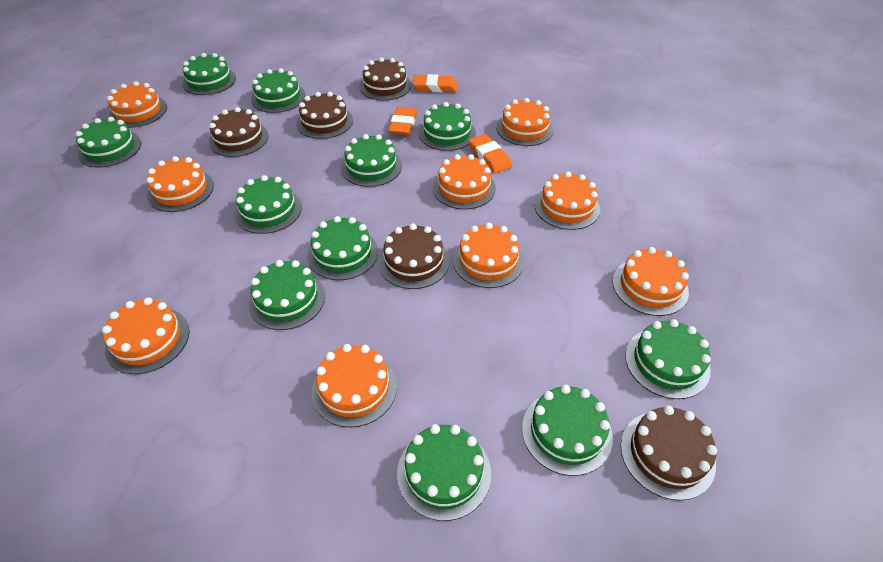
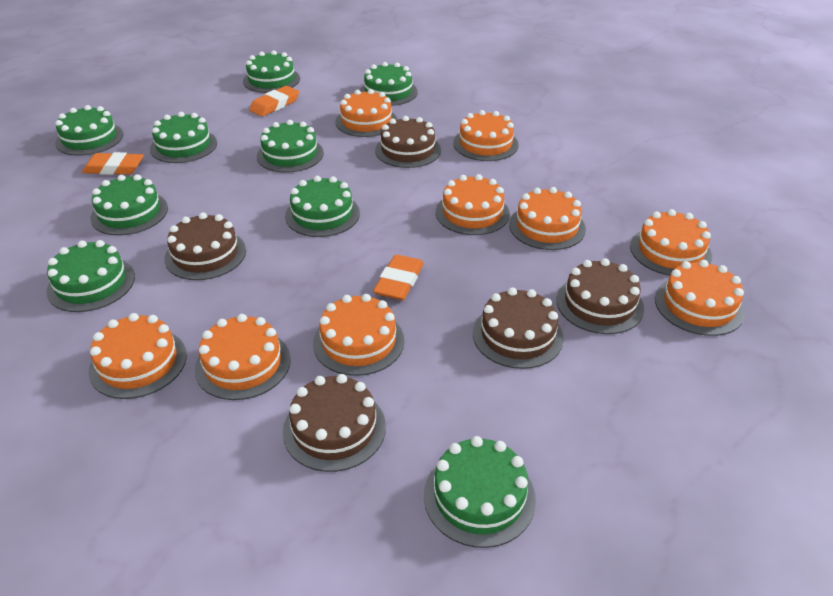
green cake: [75,117,141,167] [182,53,236,95] [235,175,302,234] [249,260,325,330] [251,68,305,113] [307,216,378,280] [341,134,402,187] [397,424,491,521] [419,102,476,151] [522,385,613,476] [625,319,711,399] = 11 -> [47,240,135,312] [55,105,123,156] [90,174,168,235] [150,112,217,163] [243,50,300,93] [257,120,324,173] [285,176,360,237] [360,62,418,106] [424,436,536,548] = 9

